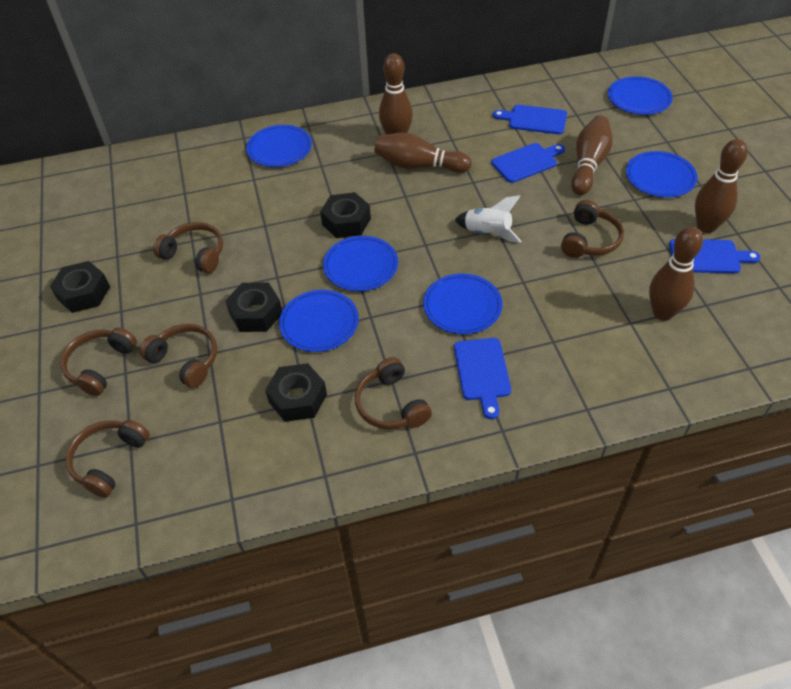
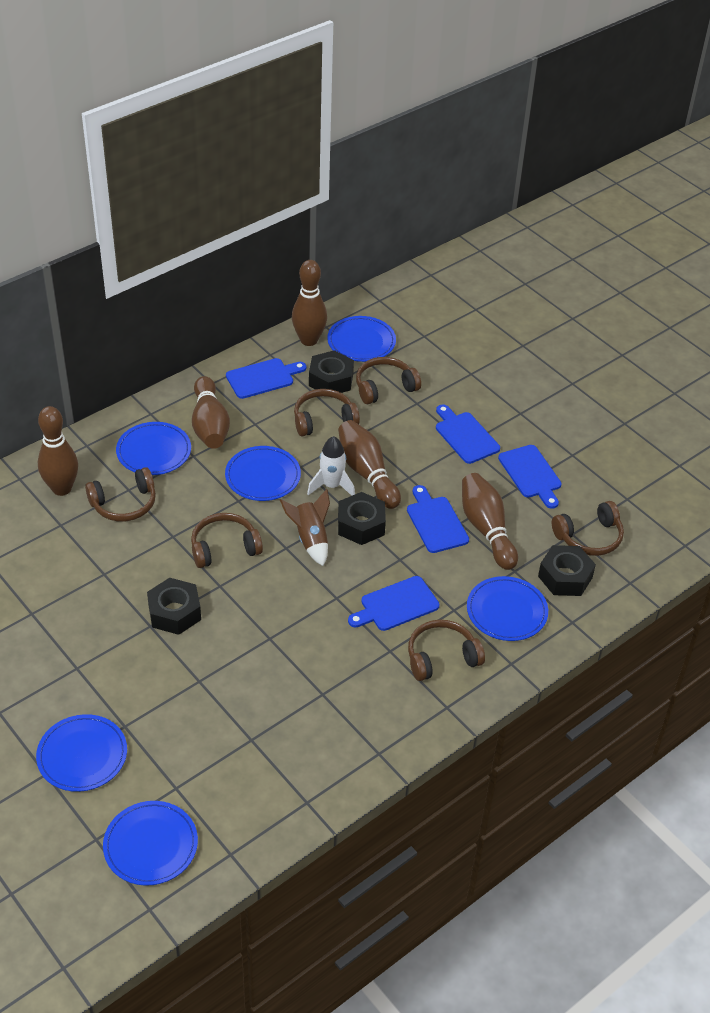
blue cutting board: [454,338,511,419] [491,143,565,183] [493,105,567,134] [669,239,761,273] = 4 -> [226,358,306,399] [348,576,439,631] [407,485,469,553] [436,404,500,464] [498,445,561,509] = 5
brown rocket: none = 0 -> [280,489,330,566] = 1

